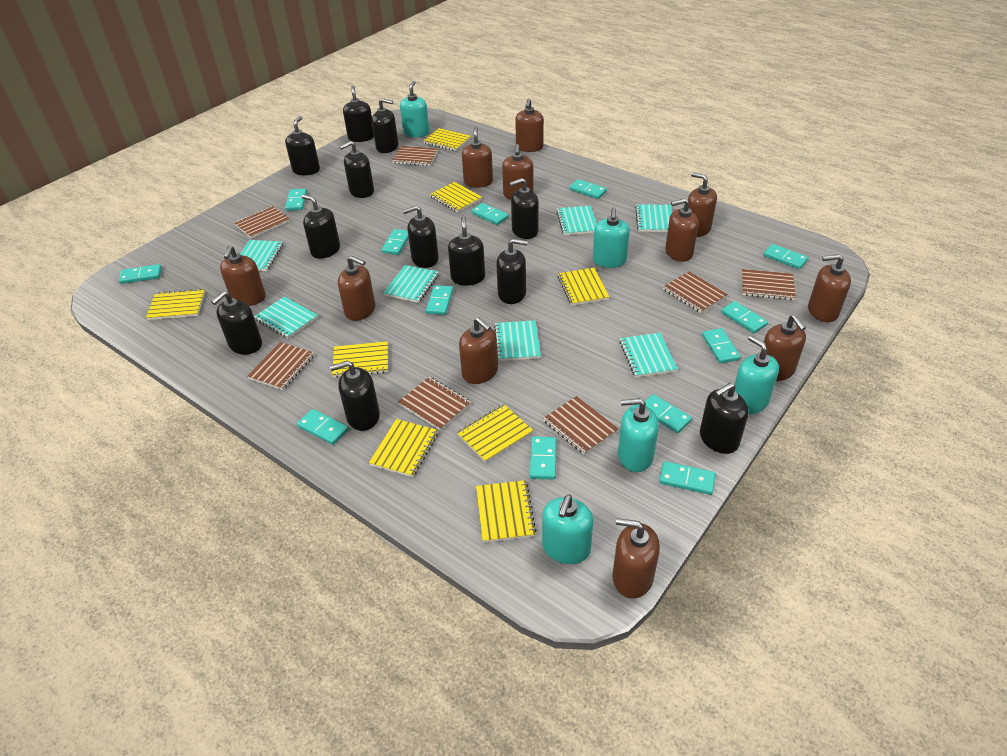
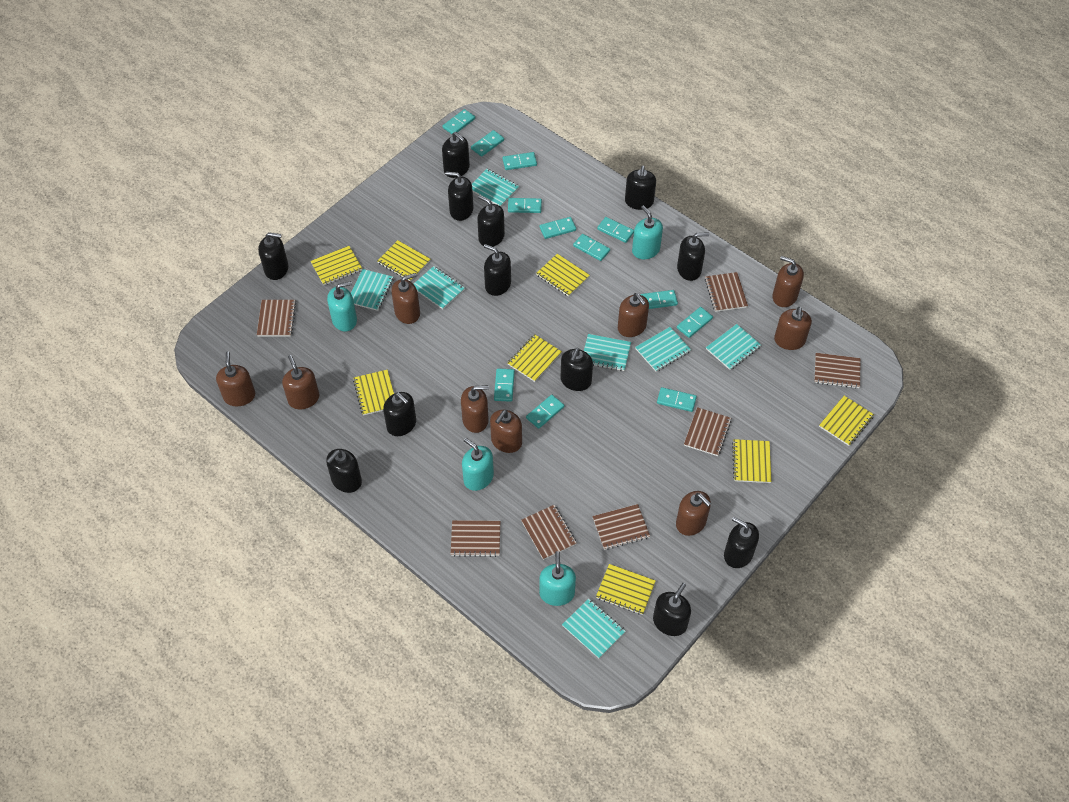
brown soap dispenser: [220,245,266,306] [338,256,376,321] [459,317,498,384] [462,126,493,188] [502,144,533,200] [515,99,544,152] [612,518,660,598] [665,198,699,262] [688,172,717,237] [761,315,806,381] [808,254,851,322] = 11 -> [216,351,255,406] [282,355,319,409] [391,273,420,324] [461,385,489,433] [490,410,522,453] [618,293,649,337] [676,491,711,536] [772,256,804,307] [774,307,812,350] = 9
turquoise domino: [119,264,162,284] [285,189,307,211] [297,409,348,445] [381,229,409,255] [426,285,453,315] [471,203,509,225] [530,437,556,480] [569,179,607,199] [644,394,692,433] [659,461,716,495] [702,328,741,363] [721,301,768,333] [763,244,808,269] = 13 -> [443,109,475,134] [471,130,504,157] [494,369,515,402] [503,152,537,170] [508,198,542,213] [526,395,564,429] [540,217,576,239] [573,234,610,261] [597,217,634,243] [640,290,678,309] [657,387,697,412] [677,307,713,338] = 12
turquoise soap dispenser: [400,81,429,137] [542,495,593,564] [593,207,630,268] [618,398,659,472] [734,335,779,414] = 5 -> [327,281,357,331] [462,438,494,491] [539,551,576,606] [632,205,663,259] = 4

